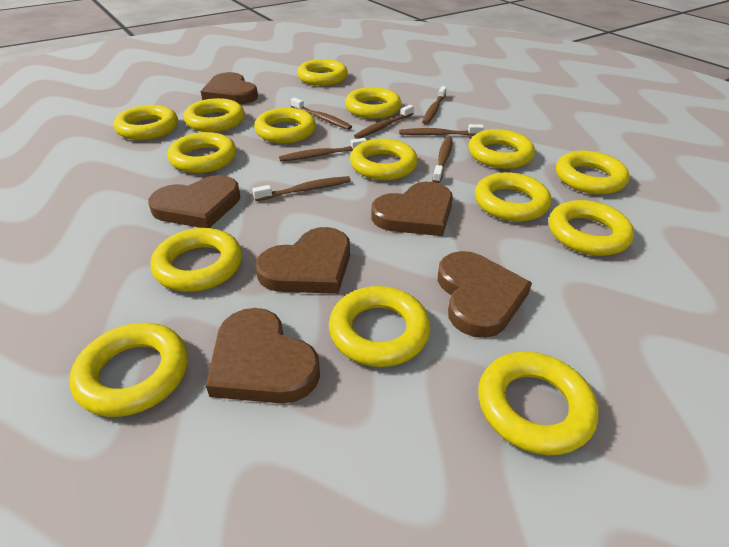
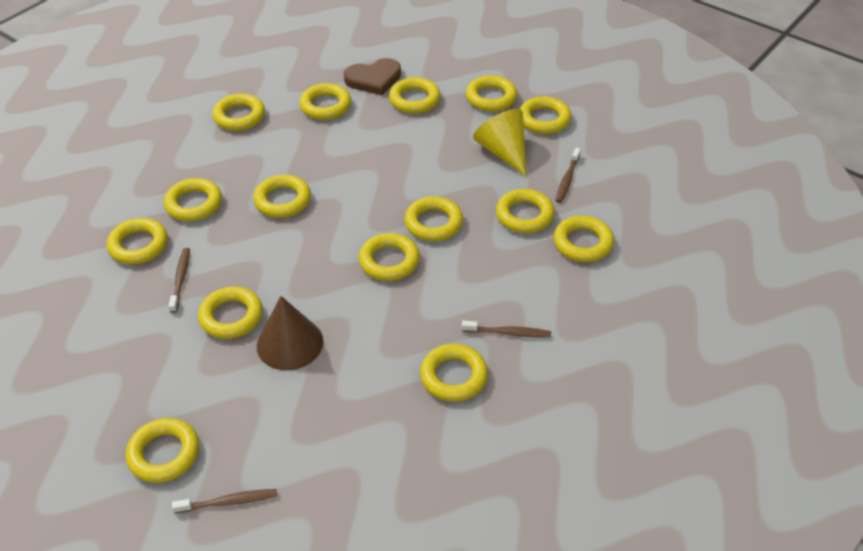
brown cone: none = 0 -> [257,296,323,370] = 1
brown heart: [148,175,240,228] [201,72,258,104] [206,308,320,404] [255,227,350,294] [371,182,453,236] [438,251,532,338] = 6 -> [344,58,401,95] = 1
brown toothbrush: [252,176,351,201] [279,138,367,162] [291,97,352,130] [354,105,414,139] [399,124,484,136] [422,86,447,124] [432,136,453,183] = 7 -> [169,248,190,313] [172,489,277,513] [462,321,551,337] [556,148,581,203] = 4
yellow cone: none = 0 -> [473,109,526,176] = 1

